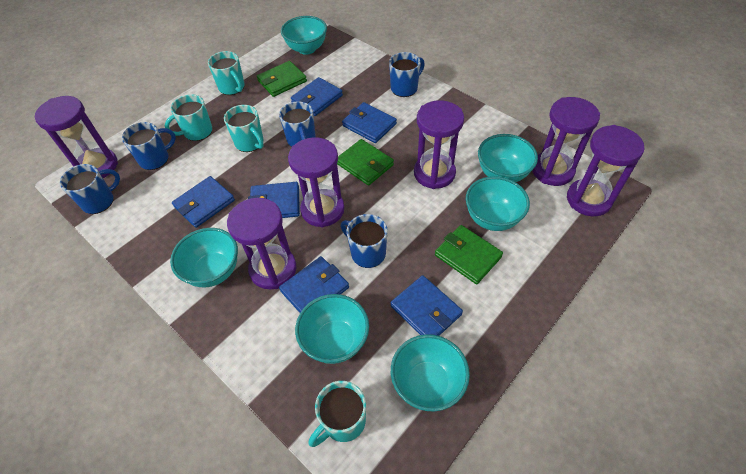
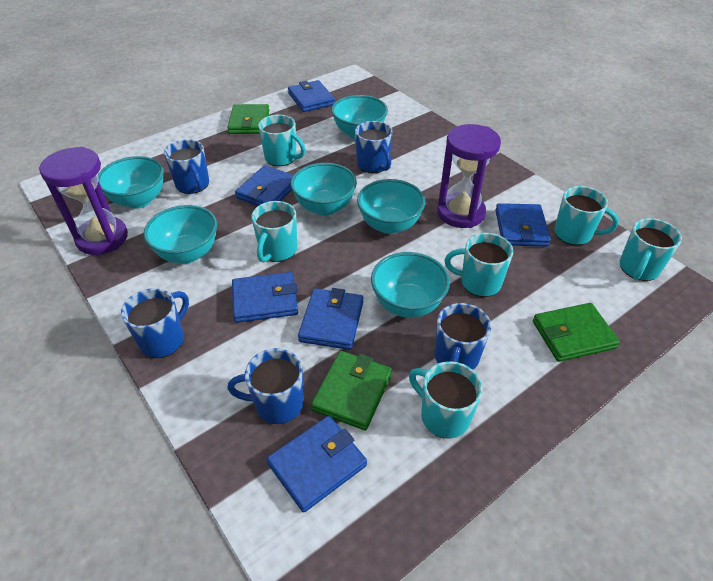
purple hourglass: [35,96,118,178] [227,198,296,290] [288,137,344,227] [414,100,464,189] [532,97,600,186] [567,125,644,216] = 6 -> [39,147,128,255] [437,124,501,228] = 2
turquoise mug: [165,94,212,141] [208,51,245,95] [224,105,264,152] [309,381,366,447] = 4 -> [251,201,297,262] [258,115,306,166] [409,361,482,439] [445,233,513,297] [554,186,619,245] [620,218,682,281] = 6

